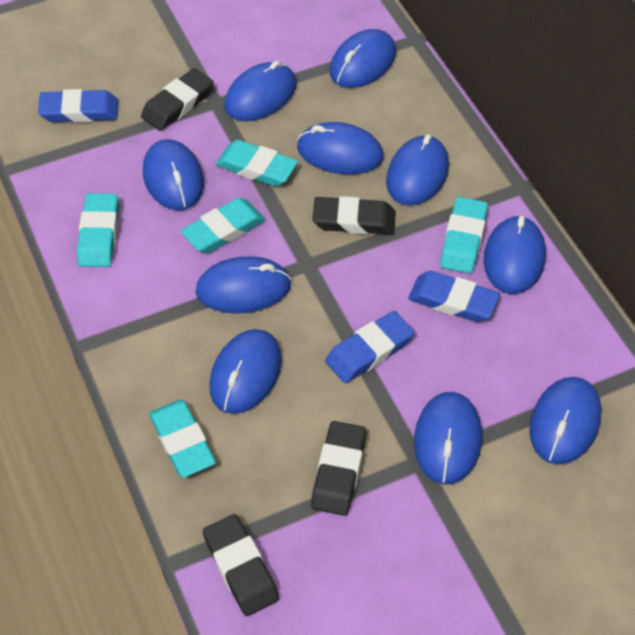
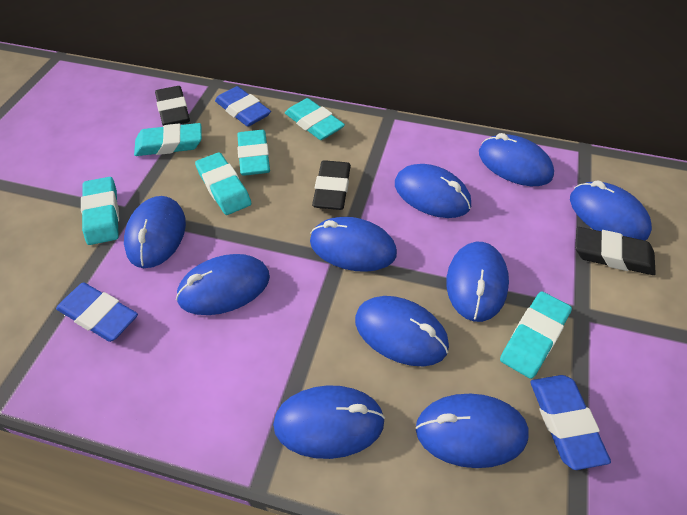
black eraser: [141,68,214,131] [203,514,279,616] [311,421,366,516] [312,196,396,235] = 4 -> [155,86,190,126] [312,160,351,210] [575,227,656,275] = 3
turquoise eraser: [77,193,119,267] [149,400,216,478] [181,198,265,253] [216,140,298,187] [440,197,488,274] = 5 -> [81,177,119,245] [134,123,202,156] [195,152,251,215] [237,130,270,176] [285,98,345,140] [500,291,572,379] = 6

